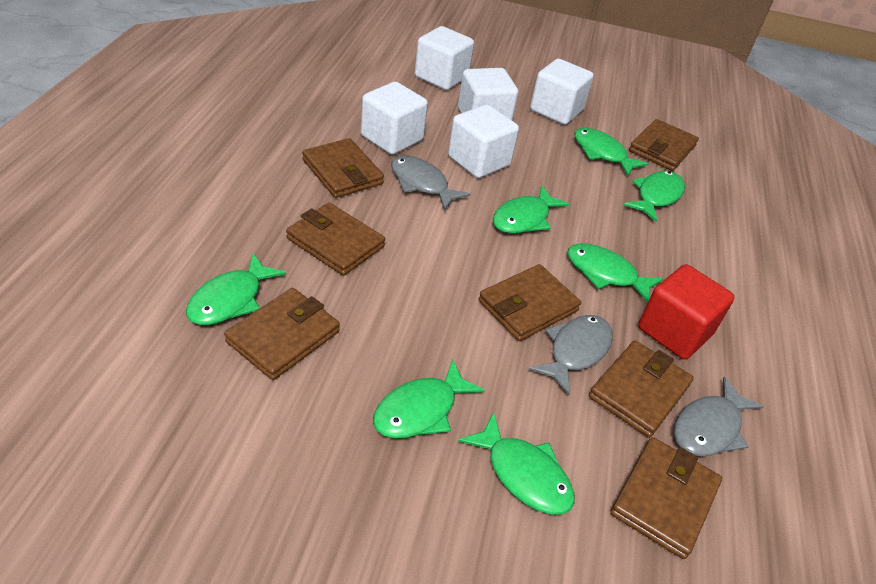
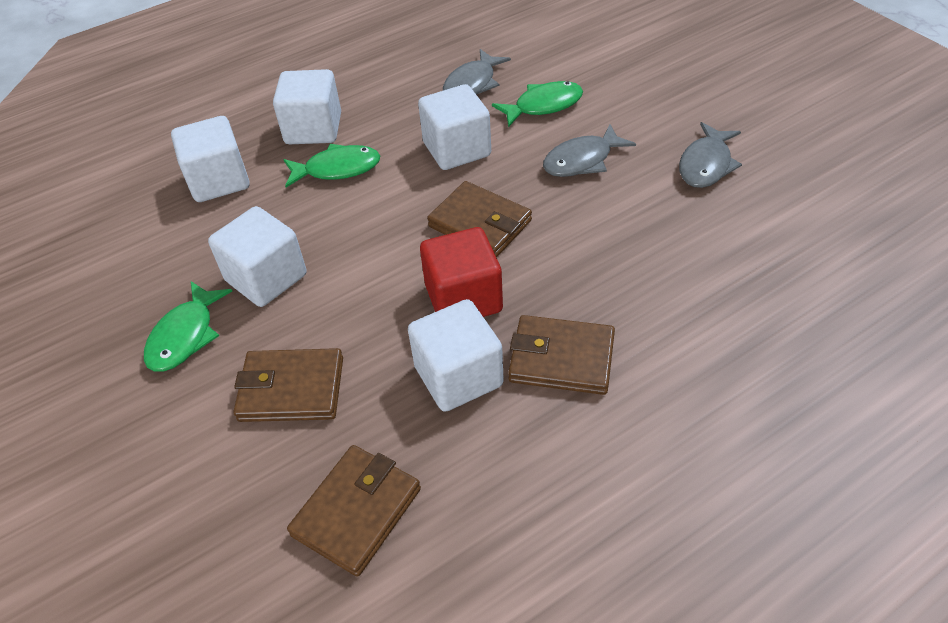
brown wallet: [224,288,340,380] [286,202,385,276] [302,138,384,198] [478,264,581,341] [589,340,694,438] [610,437,722,559] [629,119,699,171] = 7 -> [234,348,343,422] [287,445,421,577] [427,181,532,258] [508,315,615,395] = 4
green fish: [186,253,286,325] [373,359,485,439] [458,412,575,515] [493,185,569,234] [567,243,663,302] [574,128,649,176] [624,171,685,222] = 7 -> [144,281,232,371] [283,144,380,187] [492,81,583,127] = 3

